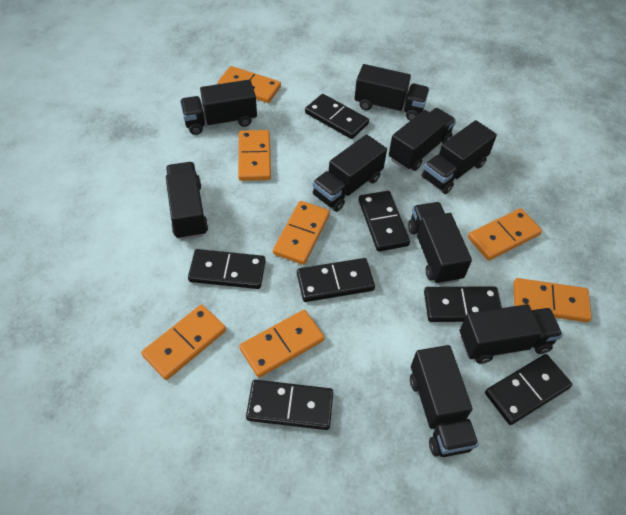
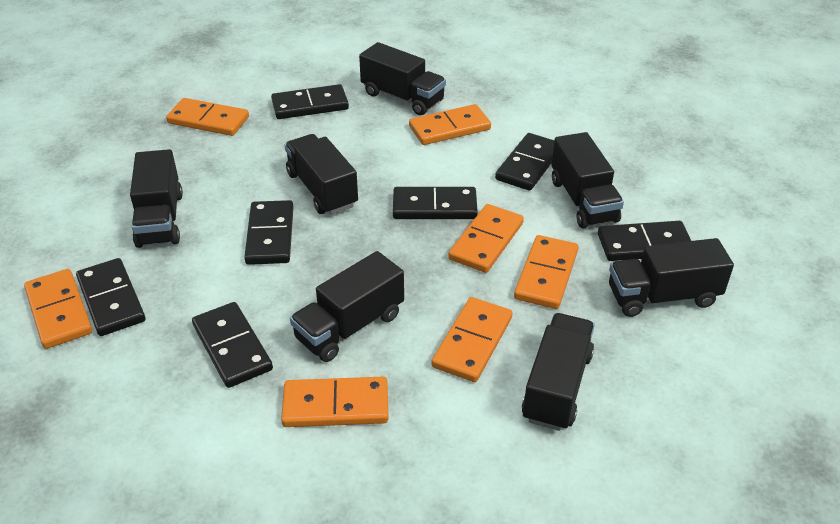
black truck: [166,162,208,240] [180,80,257,135] [312,134,387,212] [354,64,429,121] [389,108,456,171] [408,202,472,285] [410,345,479,457] [422,120,497,194] [460,304,563,364] = 9 -> [130,149,183,248] [285,134,358,215] [290,251,404,362] [359,42,446,115] [522,313,595,431] [551,132,624,229] [609,238,734,317] = 7

